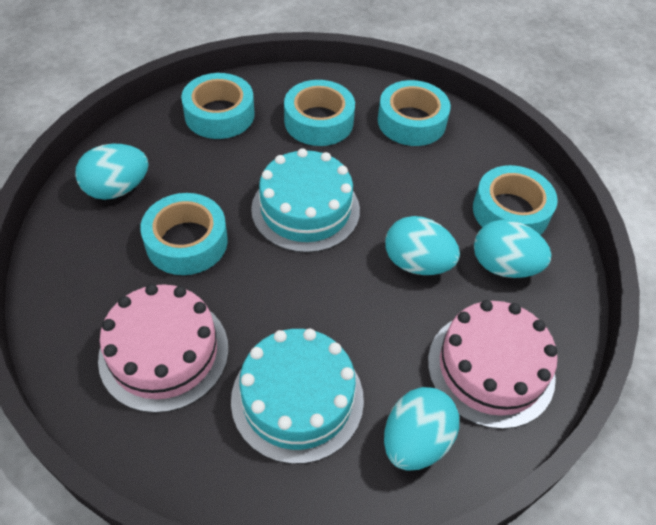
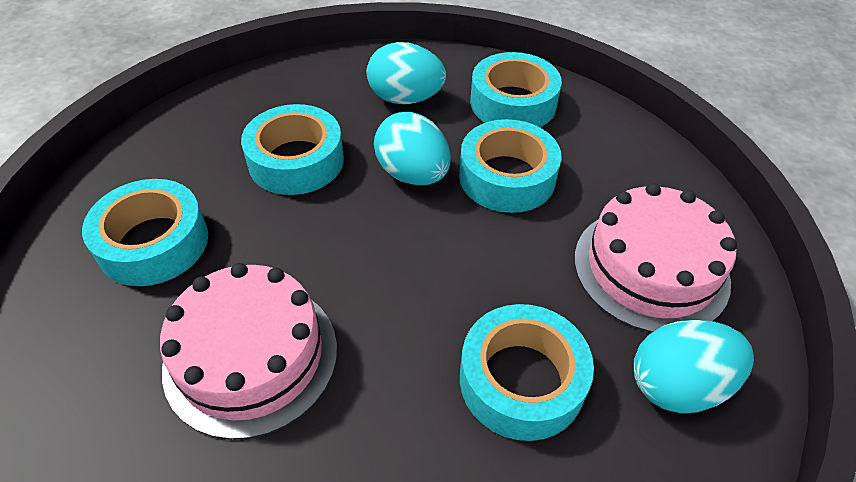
turquoise cake: [231,329,364,464] [251,148,360,253] = 2 -> none = 0
turquoise egg: [75,144,149,200] [384,387,459,471] [385,216,460,275] [474,219,551,278] = 4 -> [367,42,446,104] [374,112,451,185] [634,320,754,413] = 3

